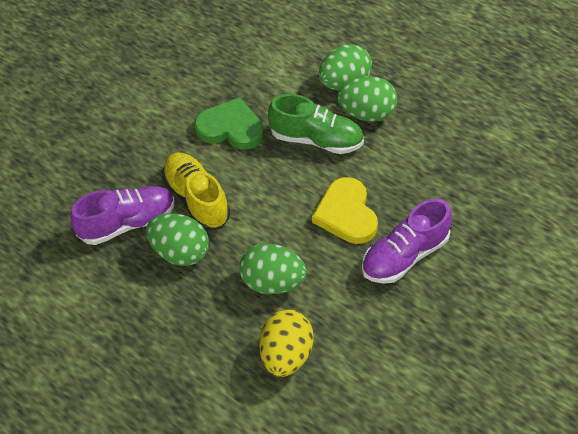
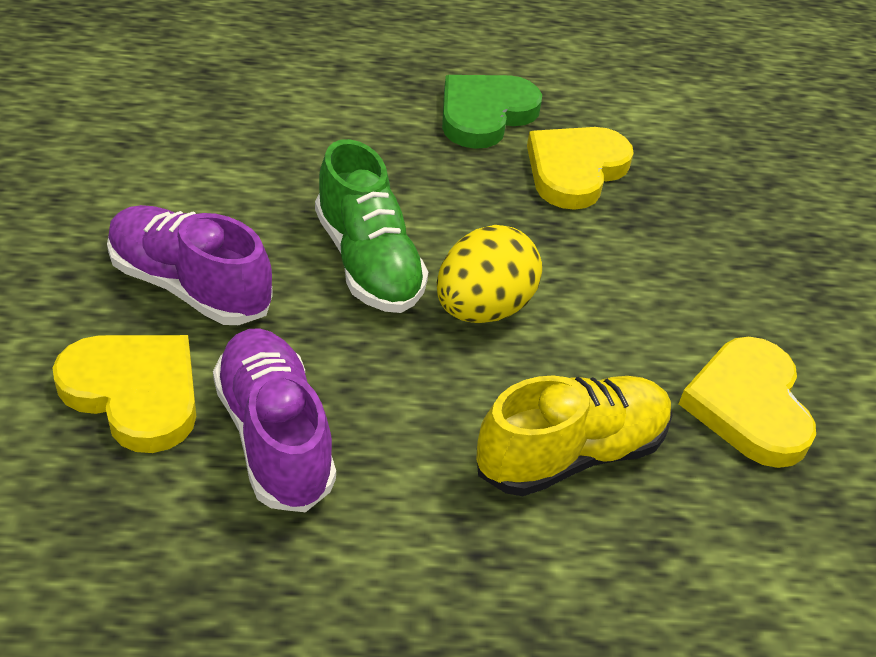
green egg: [146,213,209,266] [239,243,307,294] [319,44,372,90] [337,76,397,122] = 4 -> none = 0
yellow heart: [312,177,378,244] = 1 -> [53,335,196,453] [527,127,634,210] [679,337,816,468] = 3

